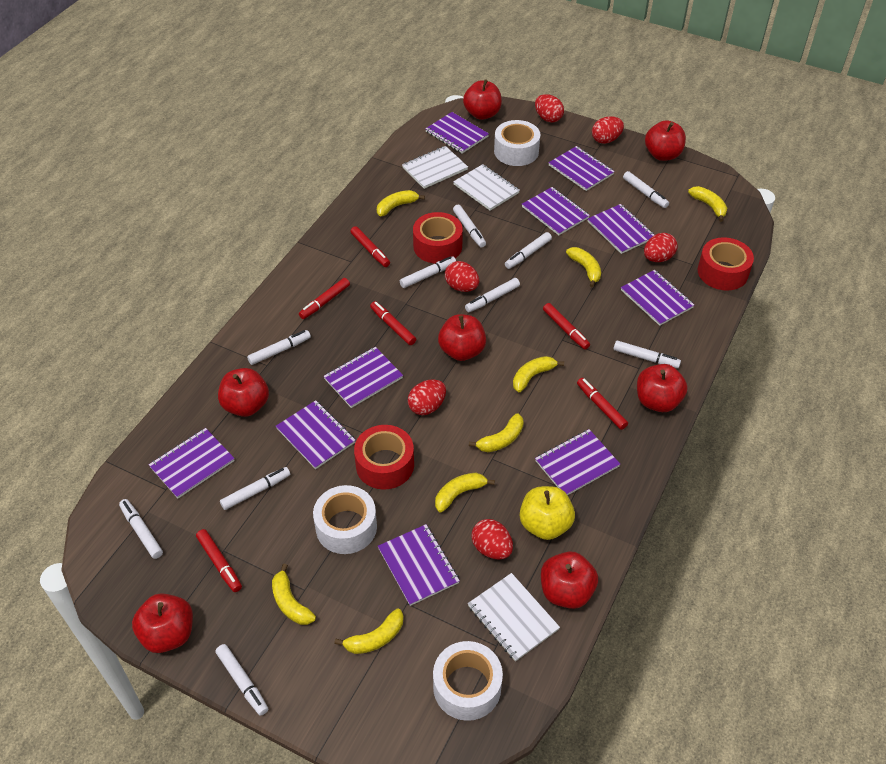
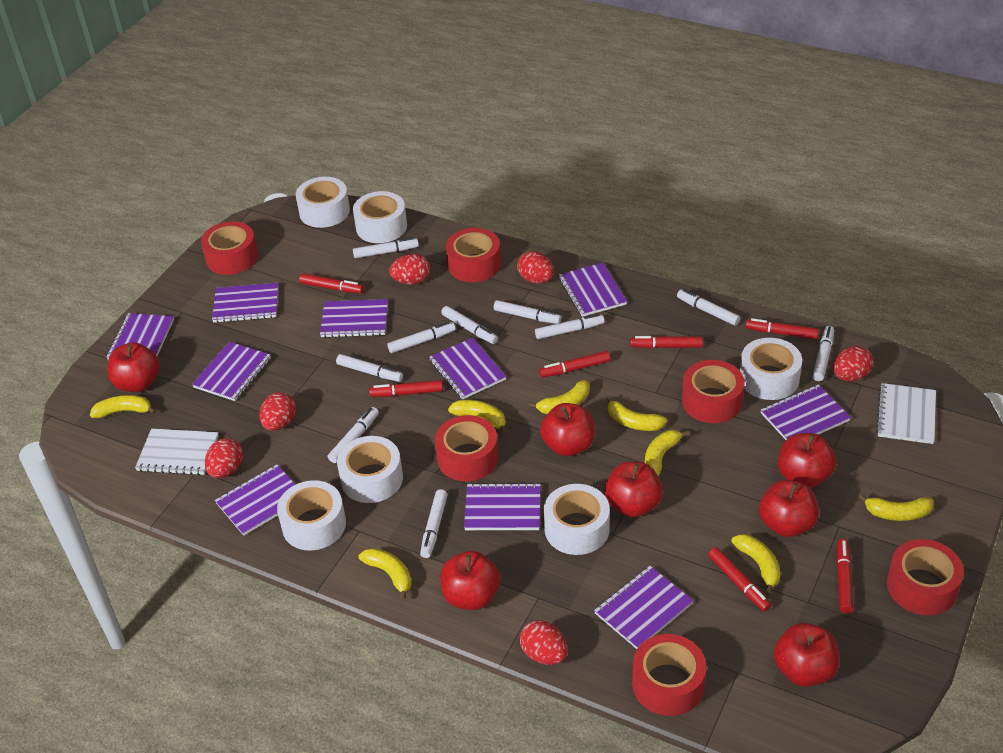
red marker: [196,529,242,592] [299,278,350,319] [350,226,390,267] [370,301,416,345] [543,303,590,350] [577,378,628,430] = 6 -> [299,273,364,294] [369,380,443,397] [539,351,610,378] [630,336,703,348] [708,547,772,612] [746,318,819,339] [836,539,853,613] = 7
red tape: [354,425,414,489] [413,212,463,264] [697,237,754,291] = 3 -> [201,221,258,275] [435,415,499,482] [446,228,501,282] [632,634,706,716] [682,360,745,423] [887,539,964,615] = 6
white notebook: [402,146,468,189] [453,164,520,211] [468,573,560,661] = 3 -> [135,429,219,475] [876,383,936,444] = 2
white tape: [313,485,377,554] [433,641,503,721] [494,120,540,166] = 3 -> [277,480,346,551] [296,177,350,228] [337,436,403,503] [353,191,407,243] [544,484,610,555] [740,338,802,400] = 6
yellow apple: [520,486,575,540] = 1 -> none = 0

